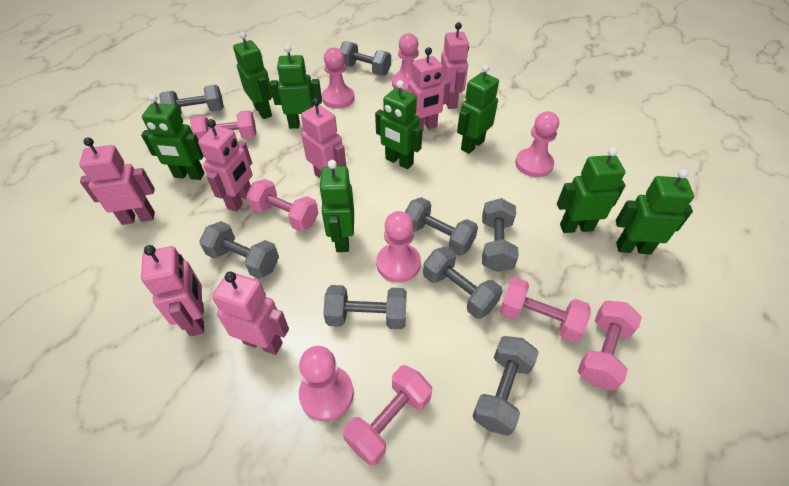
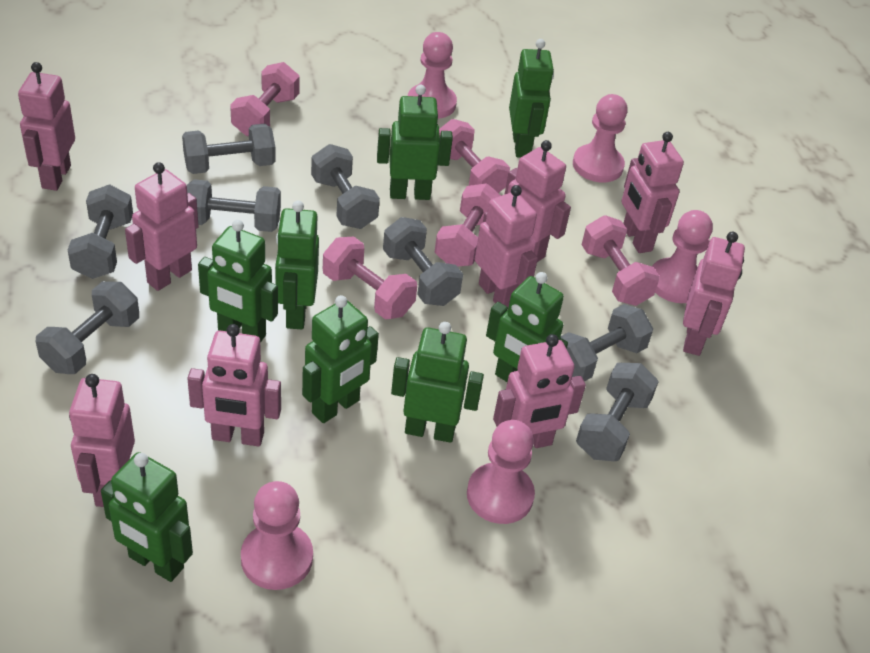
pink robot: [79,138,155,225] [141,245,204,336] [198,119,253,212] [212,271,289,355] [301,98,346,178] [404,47,450,131] [441,22,469,109] = 7 -> [18,62,75,191] [69,374,135,507] [125,162,199,291] [187,324,281,447] [475,185,538,307] [493,334,586,448] [504,140,571,262] [622,132,684,253] [683,232,745,356] = 9

